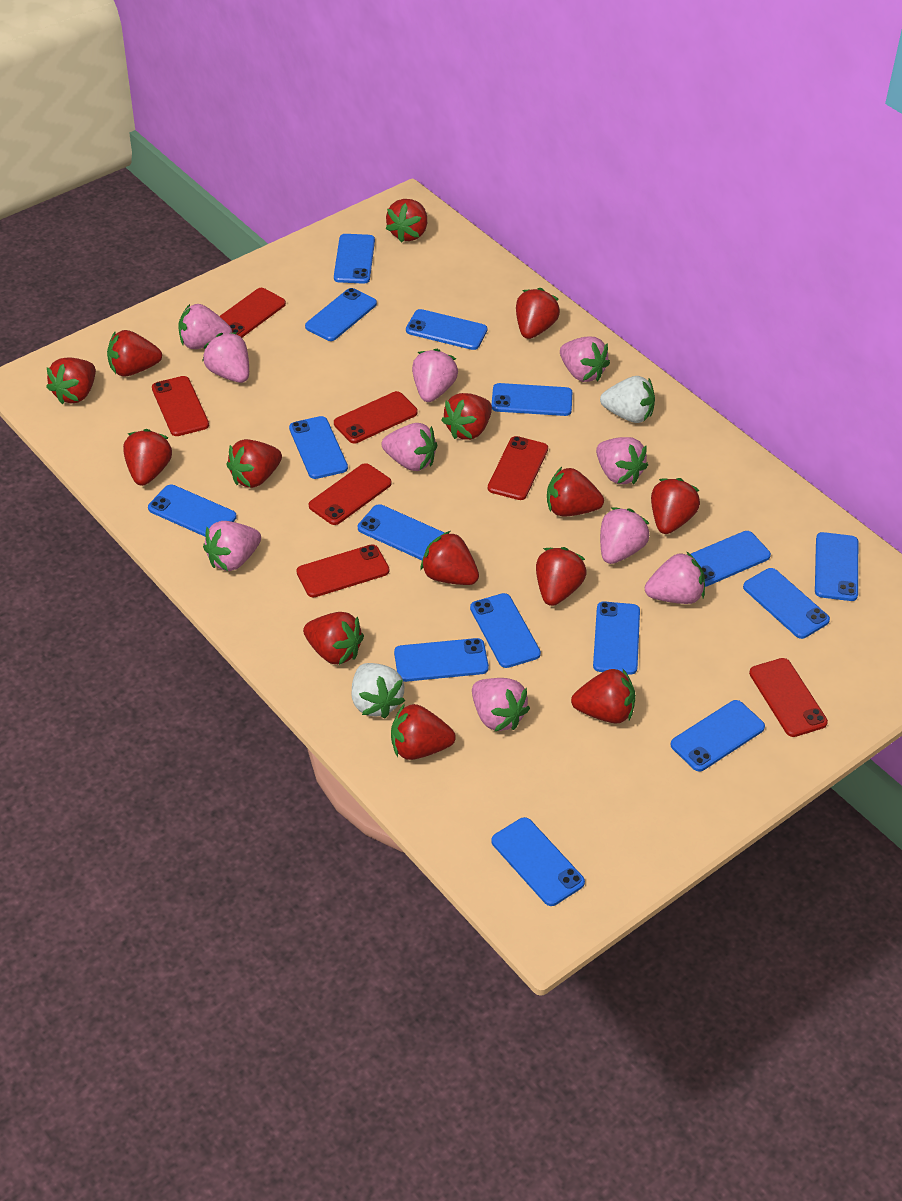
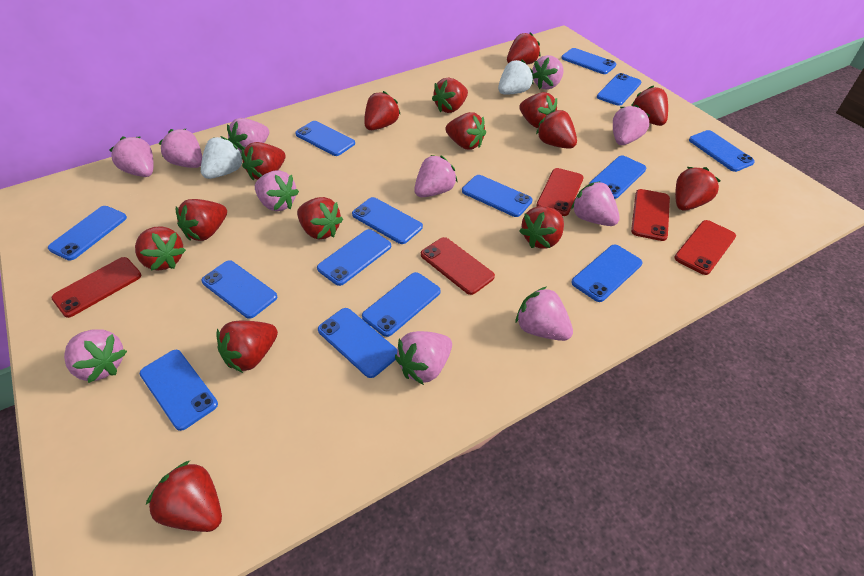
blue phone: [148,485,237,537] [289,416,348,479] [305,288,377,341] [334,234,375,284] [358,504,444,560] [394,638,489,682] [406,309,487,350] [470,593,541,668] [491,817,585,906] [492,383,572,416] [593,601,640,675] [670,700,765,772] [691,531,771,587] [743,568,830,639] [815,532,858,601] = 15 -> [48,206,127,261] [140,350,218,431] [201,261,277,319] [295,121,355,156] [317,229,391,286] [318,308,397,378] [352,197,423,244] [362,272,441,337] [462,175,532,217] [561,48,616,74] [571,245,643,302] [589,155,646,199] [597,73,641,106] [689,130,755,172] = 14
pink strawberry: [178,304,232,349] [202,332,249,383] [203,521,261,571] [381,423,437,471] [412,349,458,402] [472,678,530,732] [560,337,610,382] [596,437,648,484] [600,507,650,564] [645,551,705,604] = 10 -> [64,329,127,383] [109,136,154,177] [159,129,202,168] [227,118,269,154] [255,170,299,211] [395,331,452,385] [414,155,458,197] [515,287,573,341] [532,55,564,90] [571,181,620,226] [613,105,650,145] = 11
red phone: [152,376,209,436] [220,288,286,338] [296,544,389,598] [309,463,392,525] [334,391,418,443] [488,436,548,500] [749,658,828,737] = 7 -> [51,257,141,318] [421,237,495,295] [536,168,584,216] [631,189,670,241] [674,220,736,275] = 5
red strawberry: [46,357,96,404] [107,330,162,377] [123,429,172,486] [226,439,282,488] [303,612,364,665] [385,199,427,243] [391,703,456,760] [421,531,479,585] [441,393,492,440] [516,288,560,339] [536,547,587,606] [547,467,604,516] [571,669,636,724] [651,478,700,534] = 14 -> [135,226,186,271] [146,461,222,532] [176,199,227,241] [217,321,278,373] [242,142,286,181] [297,197,343,240] [364,91,401,130] [432,77,468,113] [445,112,486,150] [507,32,541,65] [519,92,557,128] [519,206,564,249] [536,109,577,149] [631,85,668,126] [675,167,720,211] = 15

